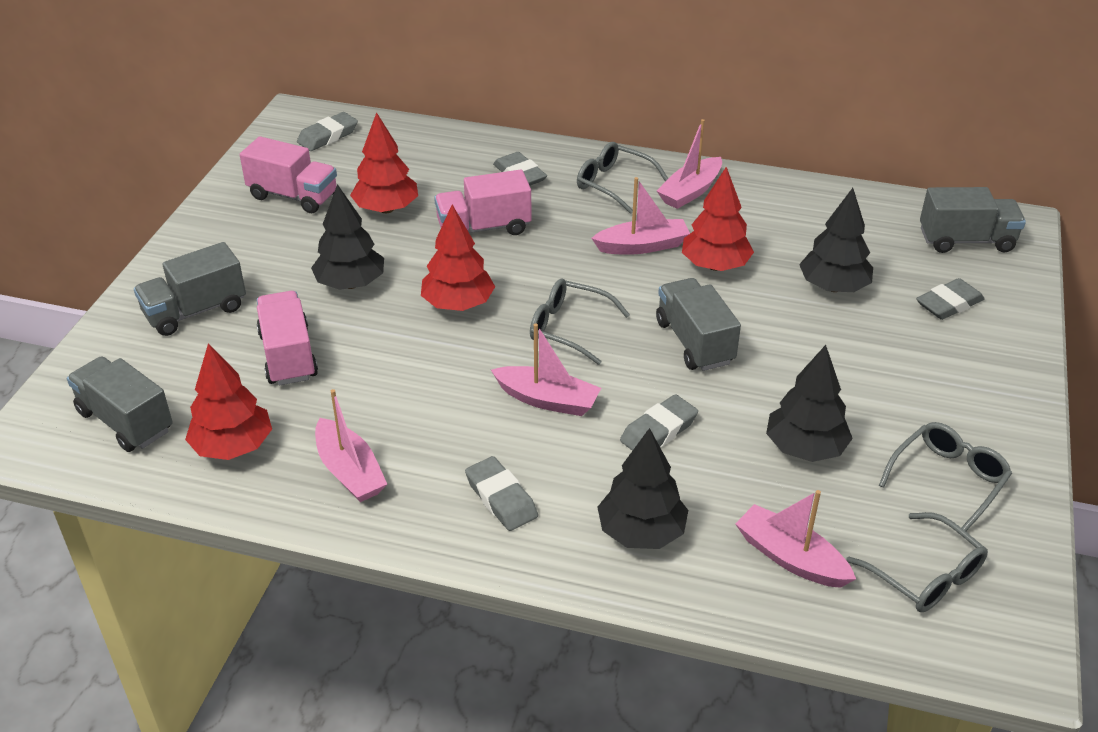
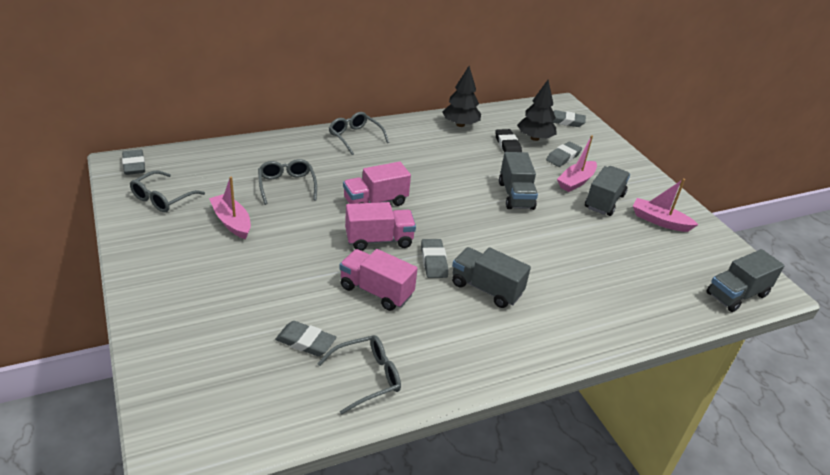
black eraser: none = 0 -> [495,129,522,152] = 1
black tree: [311,184,384,290] [597,428,688,549] [766,345,853,462] [799,188,873,292] = 4 -> [442,66,481,127] [517,80,556,141] = 2
pink boat: [315,389,387,502] [491,323,601,416] [591,177,690,255] [657,119,722,209] [735,490,856,588] = 5 -> [209,177,251,239] [557,135,597,192] [633,179,698,232] = 3
red tree: [185,343,272,460] [350,112,418,213] [421,205,495,311] [682,167,754,271] = 4 -> none = 0

